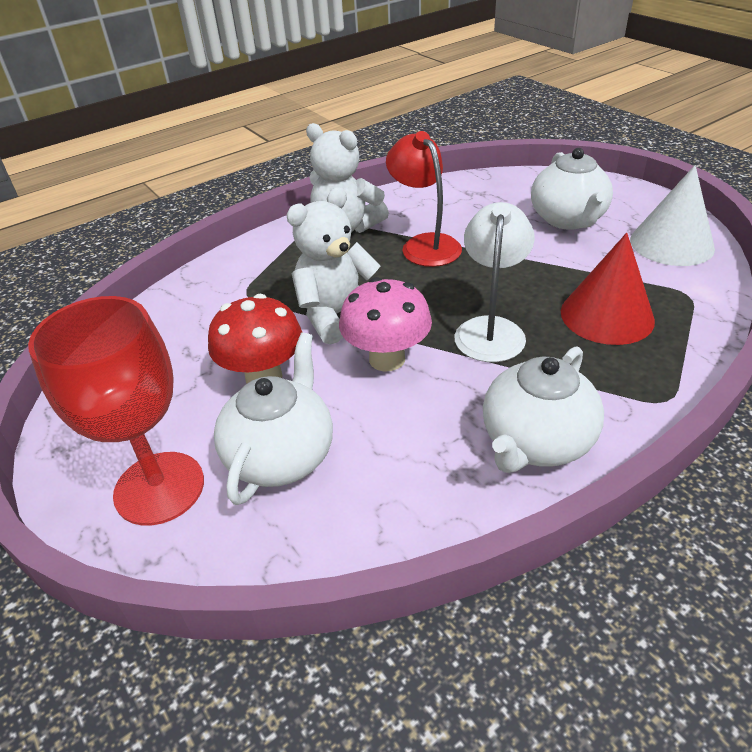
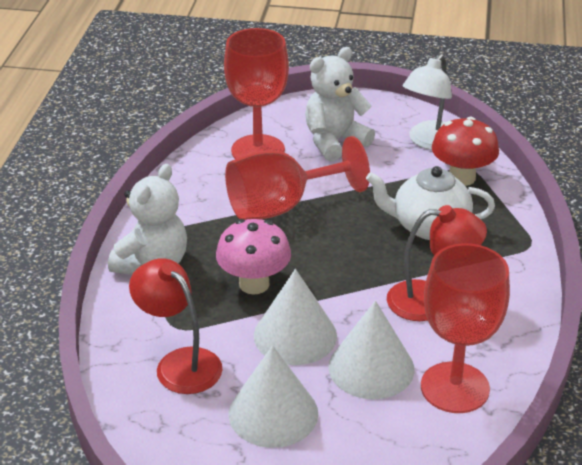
red cone: [561,233,655,345] = 1 -> none = 0
red goblet: [28,296,204,525] = 1 -> [224,28,289,159] [225,136,370,220] [421,243,510,413] = 3
red lamp: [386,131,462,267] = 1 -> [129,258,223,394] [387,205,487,321] = 2
white cone: [630,165,715,266] = 1 -> [229,345,318,448] [254,269,337,365] [328,300,414,399] = 3
white teapot: [214,332,333,505] [483,346,604,473] [531,148,613,230] = 3 -> [366,166,495,240] = 1

